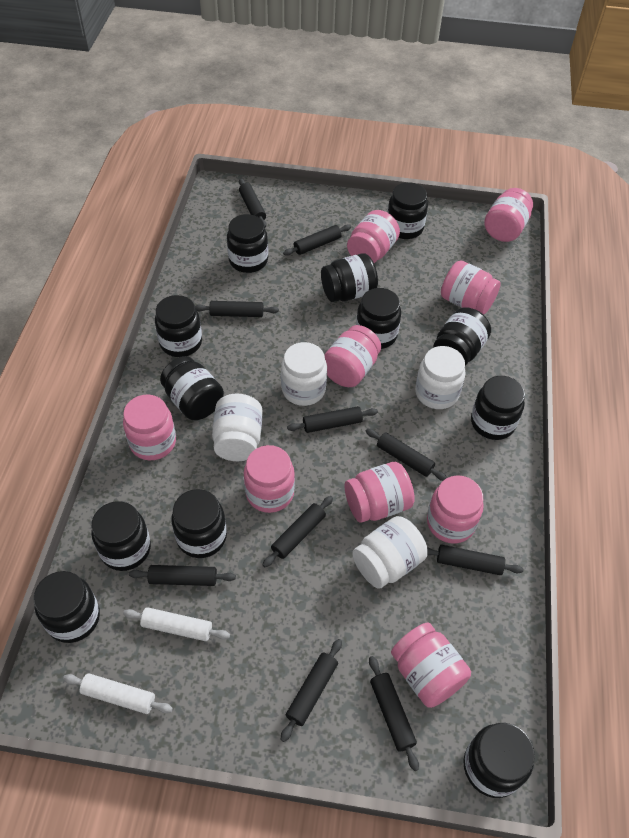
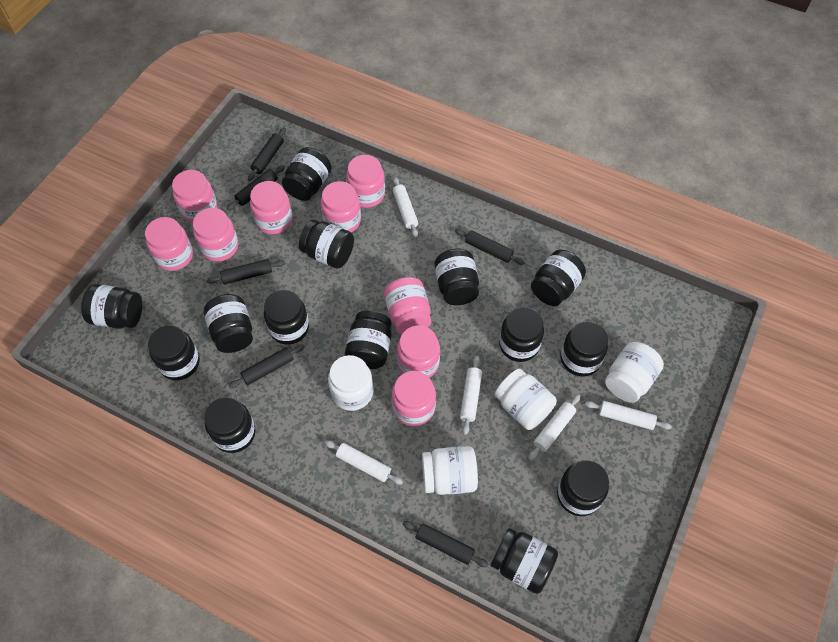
black jar: [33,571,100,643] [91,501,151,571] [155,295,202,357] [160,356,224,420] [171,489,227,558] [227,214,268,273] [321,253,378,302] [356,288,401,349] [387,182,428,239] [433,307,491,366] [463,723,535,798] [471,376,525,440] = 12 -> [81,284,142,329] [148,325,200,380] [204,294,253,353] [204,397,256,453] [264,290,309,345] [282,147,332,201] [299,220,354,269] [345,310,392,369] [434,248,479,305] [491,528,558,594] [499,307,544,362] [531,250,586,306] [557,460,609,516] [560,321,608,377] = 14
black rolling pin: [129,565,236,586] [195,301,279,317] [239,178,267,228] [262,496,333,567] [280,639,342,742] [283,225,351,256] [287,406,378,433] [366,429,447,481] [369,656,419,771] [427,545,524,575] = 10 -> [207,259,285,284] [227,165,285,210] [229,344,305,388] [248,127,286,181] [403,521,488,567] [455,229,525,265] = 6
white rolling pin: [63,673,173,714] [123,607,230,641] = 2 -> [325,440,403,485] [393,177,418,237] [460,356,482,435] [529,394,580,461] [585,401,672,430] = 5

